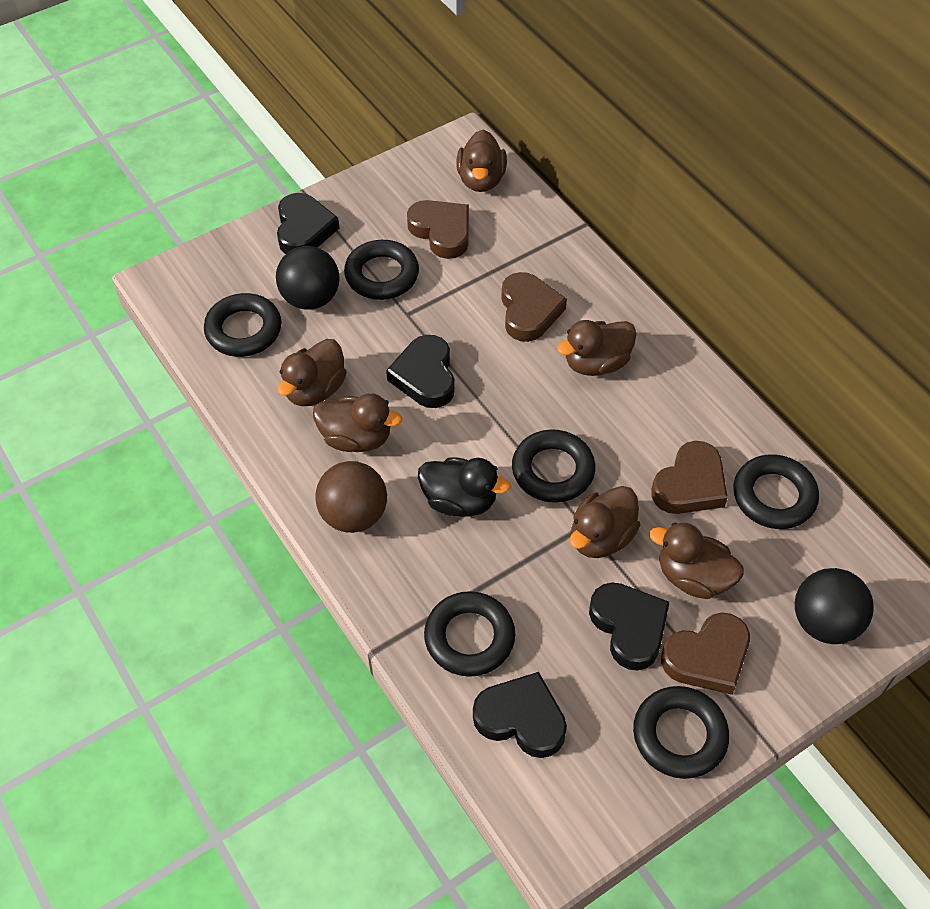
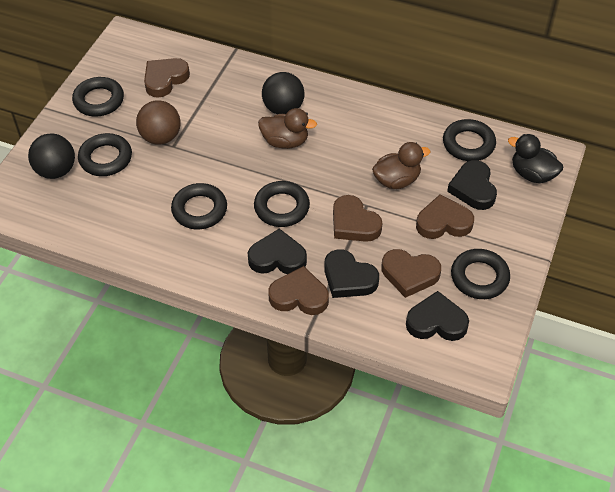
brown duck: [277,339,347,406] [313,393,402,452] [456,130,507,192] [557,320,636,376] [570,486,641,558] [649,522,744,599] = 6 -> [258,108,317,149] [372,142,430,189] = 2
brown heart: [407,200,469,259] [501,272,567,342] [651,441,728,514] [661,613,750,695] = 4 -> [144,58,190,98] [268,266,329,315] [333,195,383,242] [381,249,441,298] [416,194,474,239] = 5

